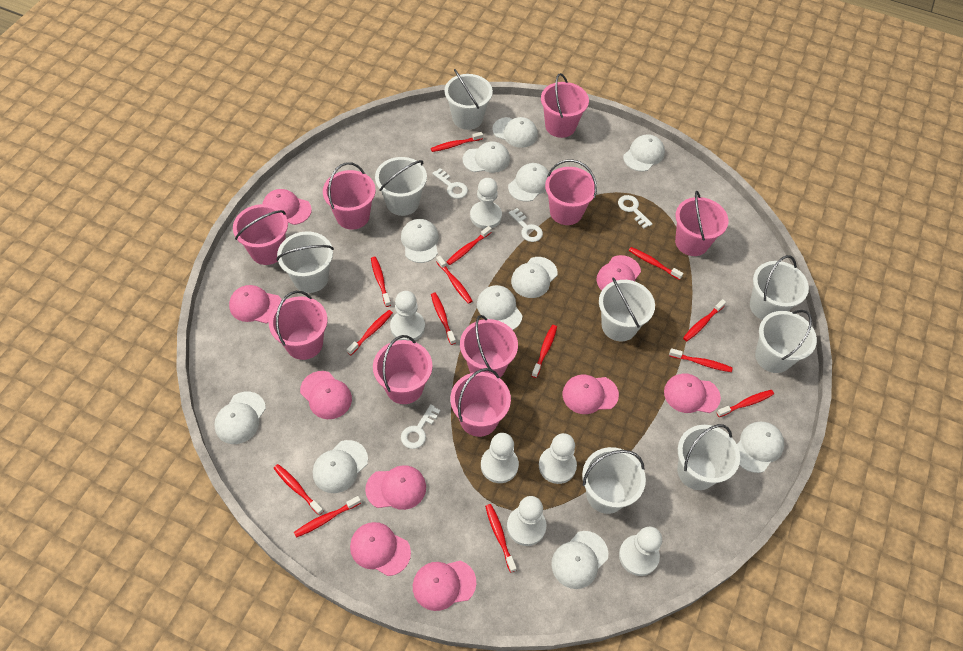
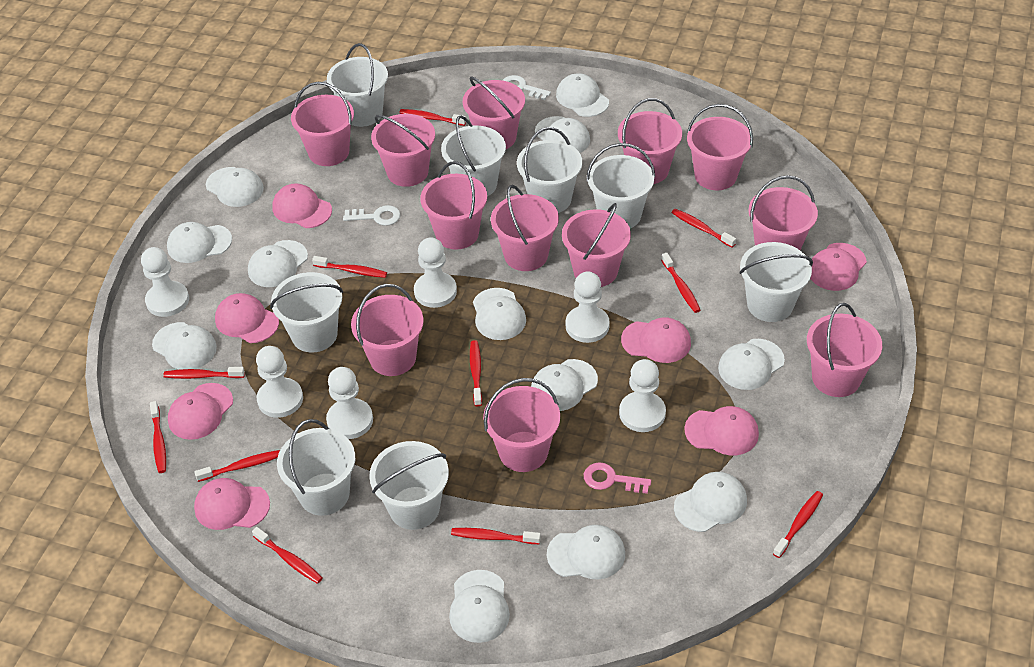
pink bucket: [233,204,288,265] [269,291,328,360] [323,162,376,230] [373,335,432,404] [450,368,511,437] [460,315,518,378] [541,73,589,138] [545,160,597,225] [675,191,728,256] = 9 -> [291,82,354,166] [351,284,424,376] [371,114,435,187] [420,161,487,249] [463,77,525,149] [483,378,560,472] [491,185,559,271] [562,203,631,287] [618,98,682,184] [687,104,753,190] [749,175,818,250] [807,303,882,397] = 12
pink cap: [229,285,282,324] [262,189,312,225] [300,371,352,419] [350,522,411,576] [365,465,426,510] [413,561,476,611] [563,374,619,414] [596,255,641,290] [664,373,721,413] = 9 -> [168,383,233,440] [194,478,270,530] [215,293,279,343] [272,183,332,228] [621,317,691,363] [684,406,759,455] [810,243,867,291] = 7
pink key: none = 0 -> [584,462,651,494] = 1
red toothbrush: [274,464,323,515] [294,496,361,538] [347,310,393,355] [371,257,391,307] [431,132,483,152] [431,293,456,345] [436,256,472,304] [447,226,492,265] [485,504,517,572] [531,325,557,378] [629,247,684,280] [669,348,733,372] [683,299,726,341] [716,390,774,417] = 14 -> [150,401,166,473] [163,367,245,379] [194,450,280,482] [252,527,322,584] [312,256,387,278] [399,109,466,126] [451,528,541,544] [470,340,482,406] [661,253,701,313] [672,209,736,248] [773,491,823,558] = 11
white cap: [214,392,266,444] [313,440,368,493] [401,219,439,263] [463,141,510,173] [477,285,522,330] [493,117,538,148] [508,163,549,202] [511,257,558,298] [551,531,608,589] [623,134,665,171] [737,422,784,473] = 11 -> [152,322,217,370] [167,222,232,263] [206,167,264,207] [248,240,308,287] [449,570,510,643] [473,288,526,340] [531,359,598,411] [535,116,590,153] [547,525,625,579] [556,73,609,117] [674,472,747,532] [718,339,785,390] = 12
white key: [401,404,440,449] [432,168,468,199] [509,208,543,242] [618,195,652,228] = 4 -> [343,205,401,226] [502,75,551,100] = 2

